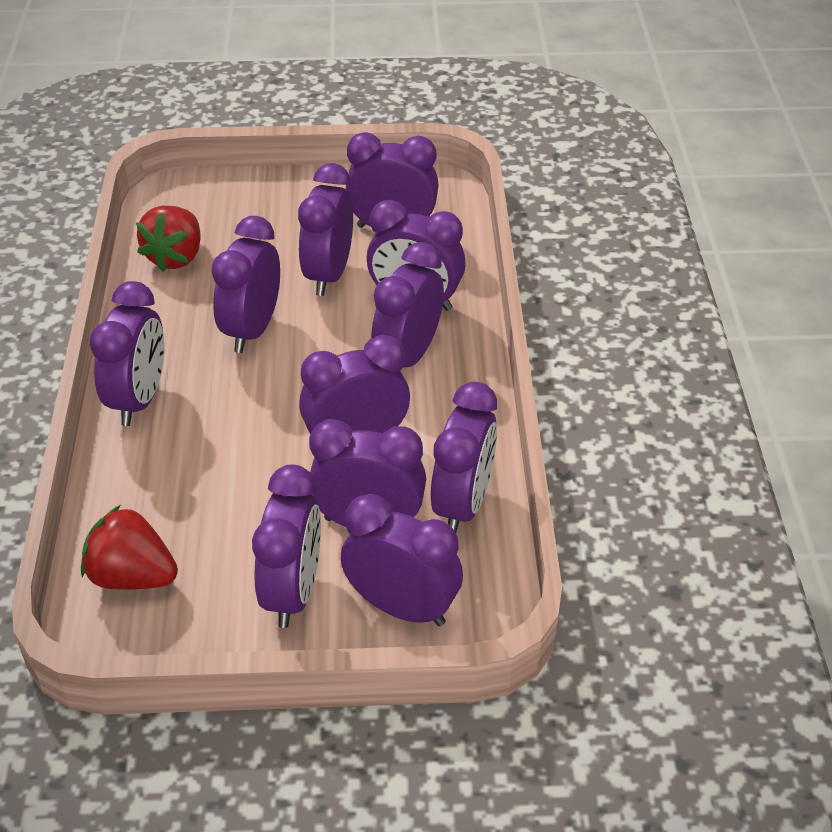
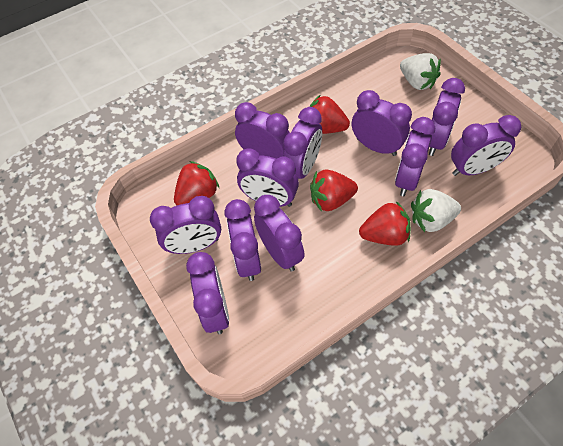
red strawberry: [81,505,178,590] [136,206,201,272] = 2 -> [174,161,219,205] [309,95,350,134] [310,169,358,212] [359,201,411,246] = 4
white strawberry: none = 0 -> [400,53,441,90] [411,189,461,232] = 2

